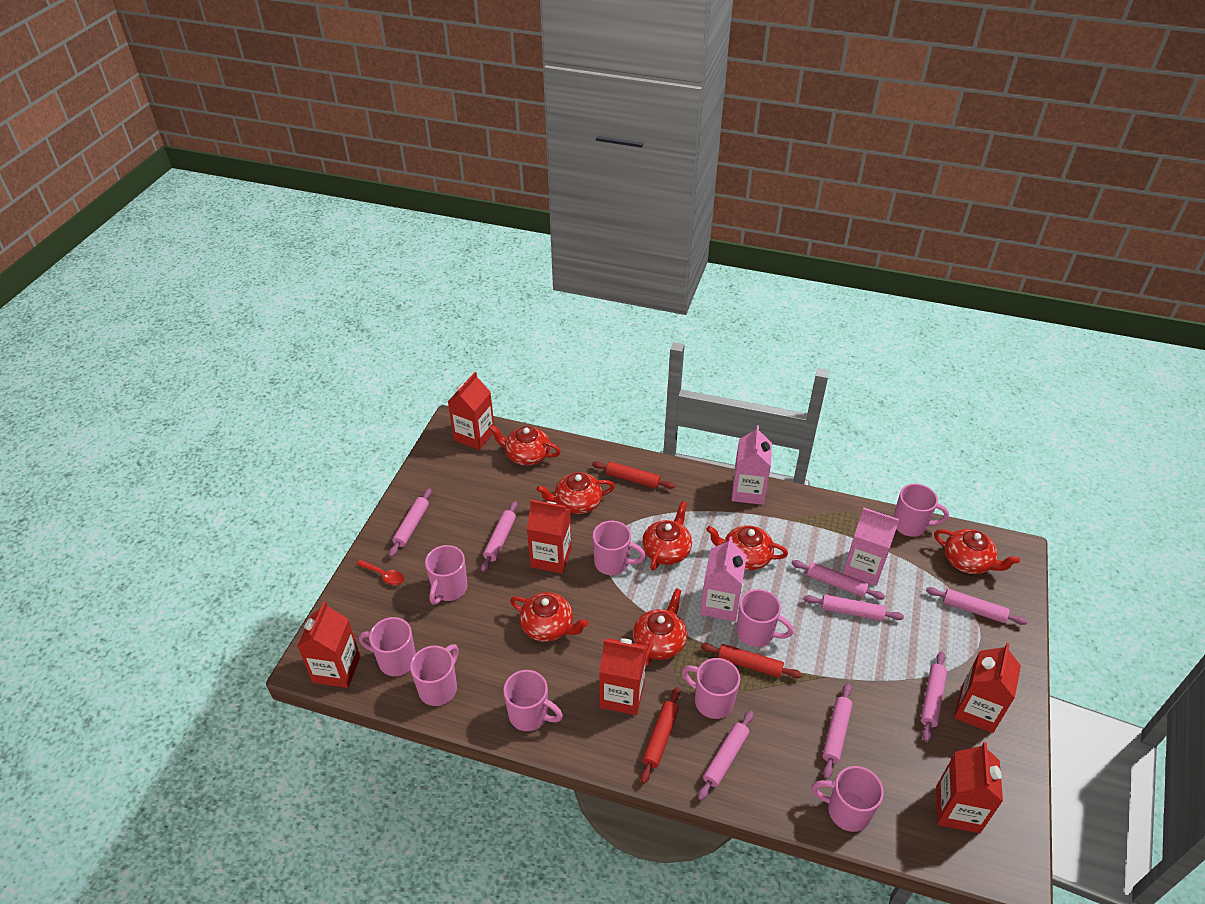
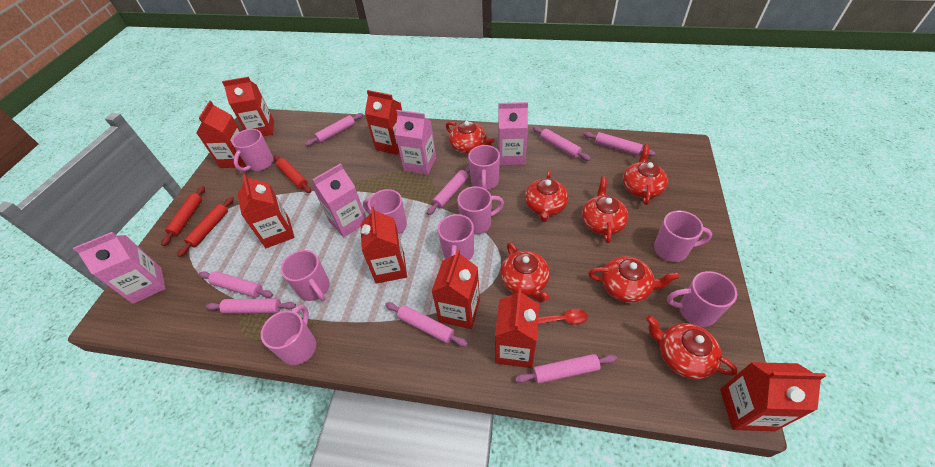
pink carton: [700,537,747,622] [732,425,772,505] [843,508,900,586] = 3 -> [73,232,166,304] [312,163,366,237] [395,110,436,175] [498,102,528,165] = 4
red carton: [297,601,360,688] [448,372,494,450] [527,500,572,573] [599,638,647,715] [936,742,1003,833] [954,643,1021,733] = 6 -> [196,101,246,168] [222,77,274,136] [238,174,294,248] [360,206,407,284] [365,90,402,155] [431,249,480,329] [495,288,539,368] [720,362,826,431] = 8

